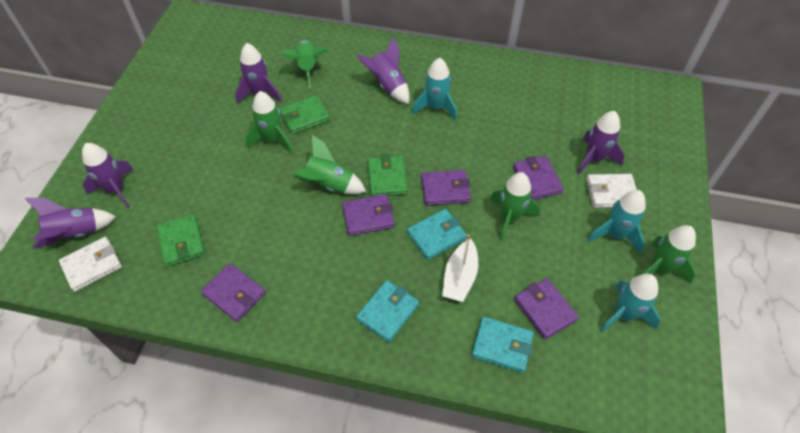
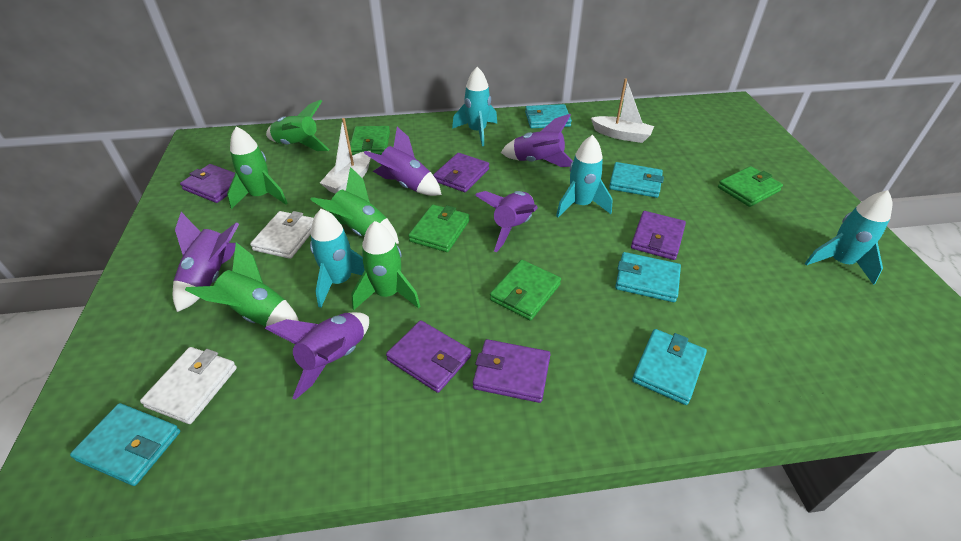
green wallet: [157,214,205,267] [279,95,330,134] [368,154,408,196] = 3 -> [350,126,390,156] [408,204,470,252] [490,260,561,320] [718,166,783,207] = 4
turquoise rocket: [412,58,457,121] [588,190,646,254] [600,274,661,332] = 3 -> [310,209,365,308] [452,67,497,146] [556,135,613,218] [805,190,892,285] = 4
turquoise wallet: [356,280,419,342] [407,209,467,260] [472,317,534,373] = 3 -> [70,403,180,486] [525,104,572,128] [609,162,664,198] [615,252,681,302] [632,329,707,405] = 5
white boat: [442,234,478,302] = 1 -> [320,118,371,194] [591,78,654,143] = 2

